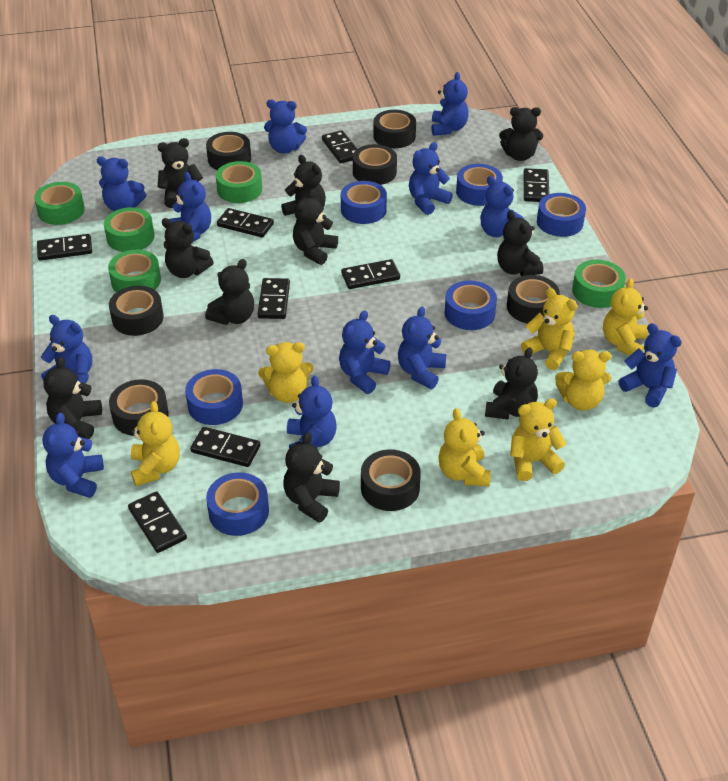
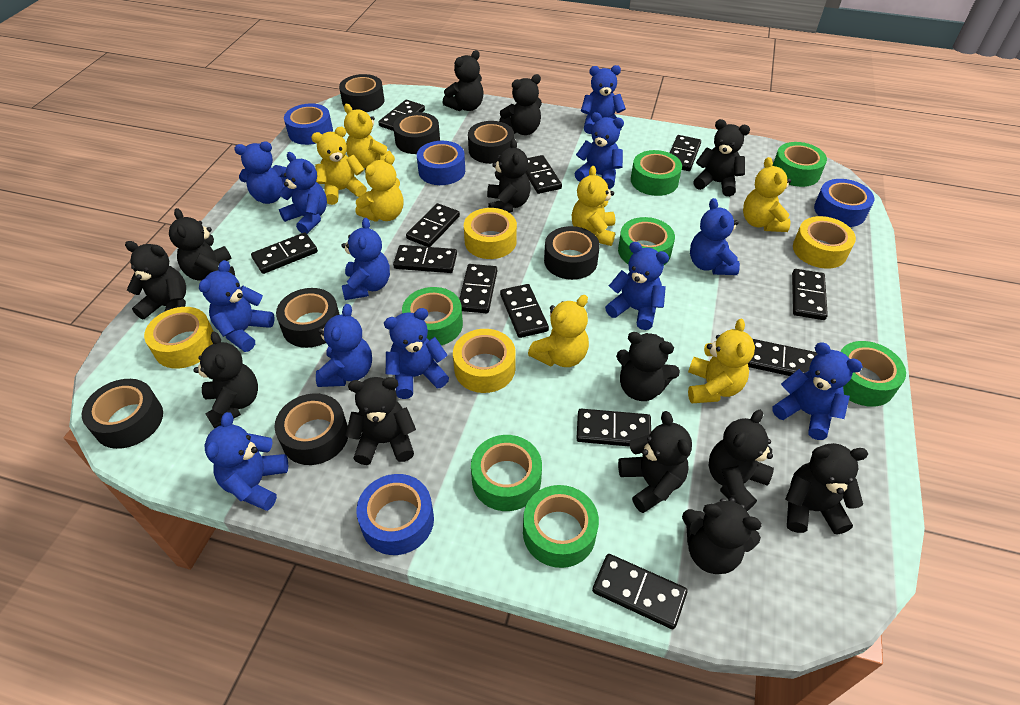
black domino: [37,234,92,261] [128,491,187,553] [190,427,260,467] [217,208,274,238] [258,278,290,319] [322,130,357,163] [341,259,400,289] [524,168,549,202] = 8 -> [251,232,318,274] [378,100,425,131] [393,245,457,273] [406,203,460,247] [459,264,497,314] [500,284,549,338] [525,155,562,194] [576,409,651,447] [592,554,688,629] [670,135,701,171] [748,339,817,376] [792,269,828,320] = 12
black teddy bear: [43,357,102,439] [157,138,203,208] [162,218,214,278] [205,259,254,325] [281,155,326,222] [283,432,340,523] [293,189,338,265] [485,347,538,420] [497,210,543,276] [499,107,543,161] = 10 -> [125,241,186,319] [169,208,235,281] [194,332,258,429] [346,377,416,465] [443,50,484,111] [487,139,531,213] [499,74,542,135] [616,332,680,401] [618,411,692,513] [682,497,762,574] [693,119,750,197] [708,410,774,511] [785,443,868,535] = 13
blue tape: [185,369,243,425] [206,472,269,536] [341,181,387,224] [445,280,497,330] [456,164,503,206] [537,193,586,237] = 6 -> [284,103,333,145] [356,474,434,555] [417,141,465,185] [814,179,874,227] = 4
green tape: [34,182,85,225] [104,207,154,252] [108,249,161,292] [216,161,262,203] [572,260,626,308] = 5 -> [402,287,463,346] [471,435,542,511] [523,485,599,568] [618,217,675,265] [631,150,682,196] [773,142,827,187] [840,341,906,407] = 7
yellow tape: none = 0 -> [144,307,214,369] [453,329,516,393] [464,208,517,259] [793,216,856,268] = 4

